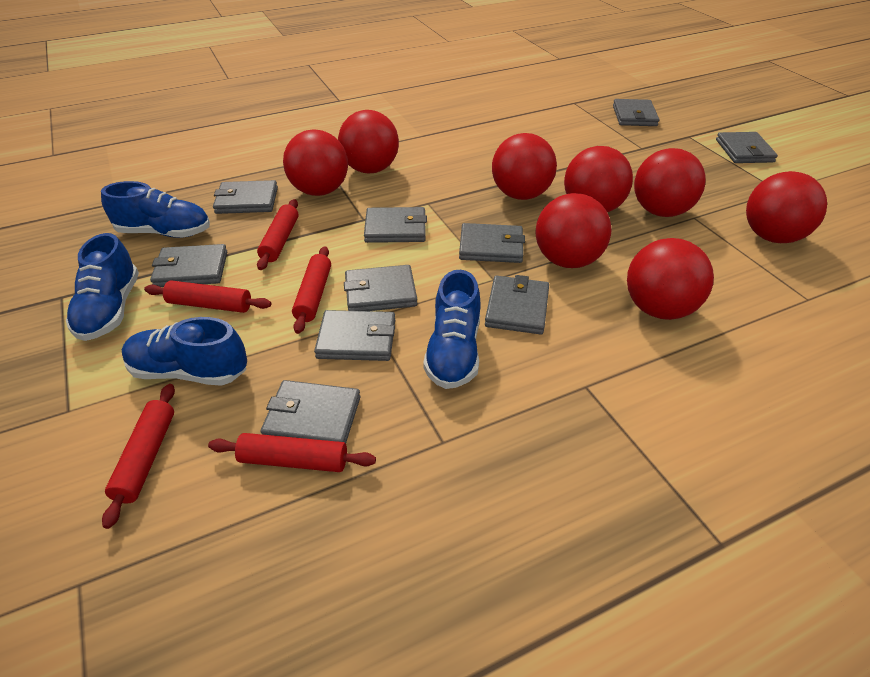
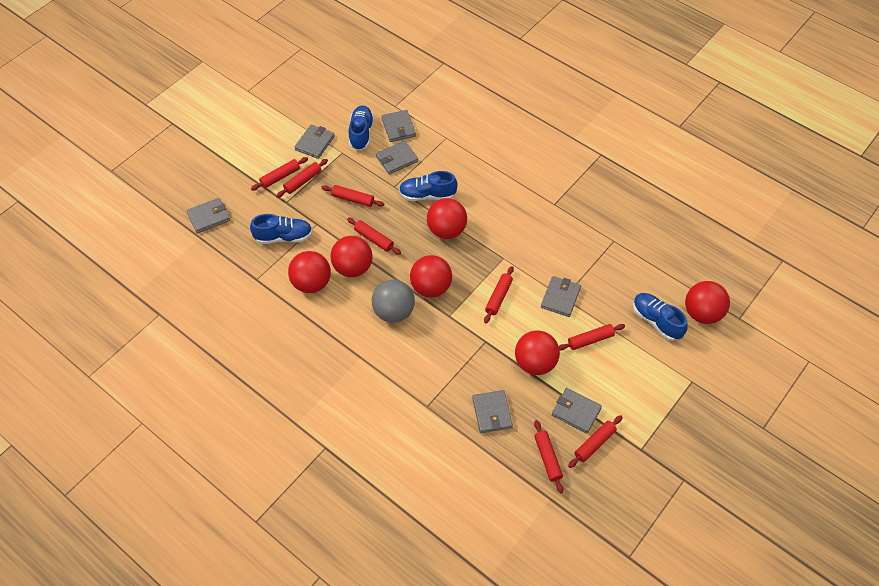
grey ball: none = 0 -> [372,280,415,323] = 1
grey wallet: [150,244,227,287] [213,180,278,214] [260,380,360,443] [314,310,395,361] [344,265,417,311] [364,207,427,243] [459,223,525,263] [485,275,549,335] [613,99,659,126] [716,132,778,163] = 10 -> [186,198,230,233] [294,124,335,159] [376,141,418,175] [382,110,416,142] [472,390,513,433] [541,276,581,317] [552,388,602,434] = 7
red ball: [283,129,348,196] [338,110,399,173] [492,133,557,200] [536,193,611,268] [564,146,633,212] [627,238,714,320] [634,148,706,217] [746,171,827,243] = 8 -> [288,251,331,293] [331,236,373,277] [410,255,452,298] [427,198,467,239] [515,330,560,375] [685,281,730,324] = 6
red rolling pin: [102,384,175,529] [144,281,271,313] [208,433,376,472] [257,199,298,270] [292,246,331,334] = 5 -> [251,157,308,191] [276,159,328,198] [321,185,384,207] [347,217,401,255] [484,266,514,323] [534,420,563,493] [559,324,625,351] [568,415,623,468] = 8

